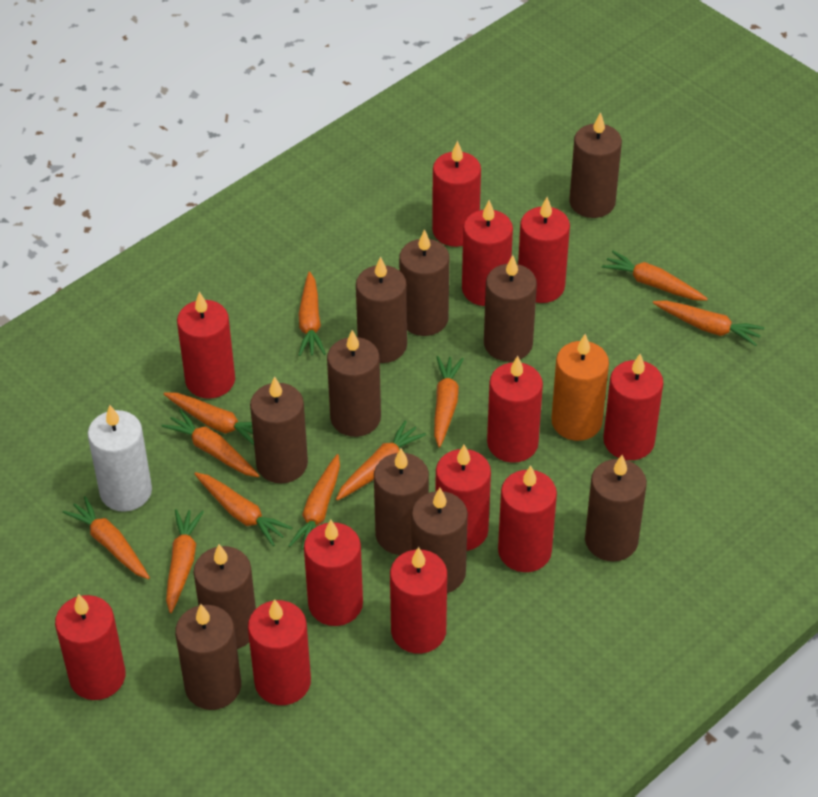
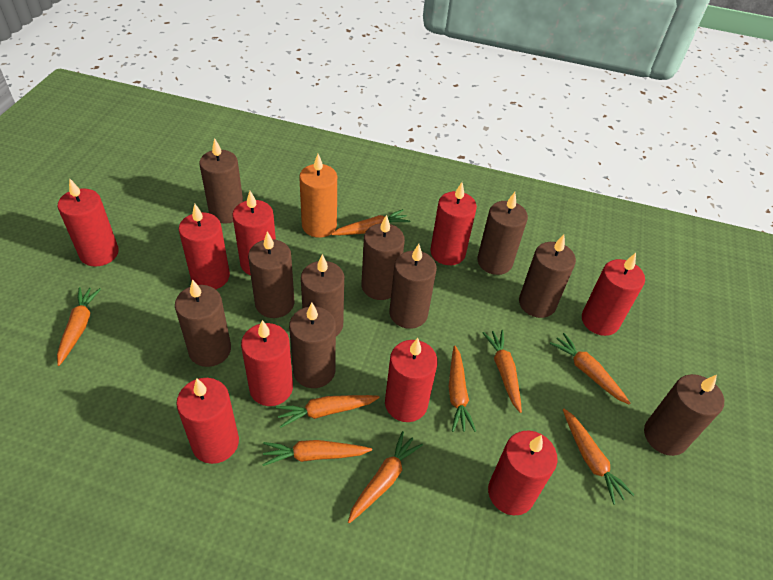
brown candle: [175,604,241,710] [194,544,256,649] [250,376,308,483] [327,330,381,437] [356,256,407,363] [374,449,429,555] [399,229,449,336] [411,488,468,593] [484,255,537,362] [569,112,622,218] [585,455,647,561] = 11 -> [175,279,231,367] [199,138,243,224] [248,232,295,318] [289,303,336,388] [301,254,344,336] [361,215,405,300] [389,244,437,329] [477,192,528,275] [519,235,576,318] [644,374,724,456] = 10
orange carrot: [62,496,150,579] [162,409,259,477] [164,392,254,445] [166,509,204,613] [194,472,292,546] [289,454,340,550] [299,271,326,356] [336,420,426,501] [434,356,464,447] [602,251,708,301] [653,300,764,346] = 11 -> [57,287,101,366] [262,440,372,466] [276,395,380,428] [331,209,410,235] [348,431,423,523] [449,346,476,432] [482,330,522,413] [550,333,631,405] [563,409,634,505] = 9
red candle: [55,594,126,700] [177,292,235,399] [248,599,311,705] [304,519,363,626] [390,547,447,654] [432,141,481,247] [435,445,491,551] [462,200,513,306] [487,356,543,463] [498,465,557,572] [518,197,570,303] [603,354,663,460] = 12 -> [58,178,119,267] [176,378,239,464] [179,204,230,289] [232,191,276,275] [241,320,293,406] [385,338,438,422] [430,182,477,265] [488,430,557,515] [582,253,645,336] = 9
white candle: [88,405,152,512] = 1 -> none = 0

